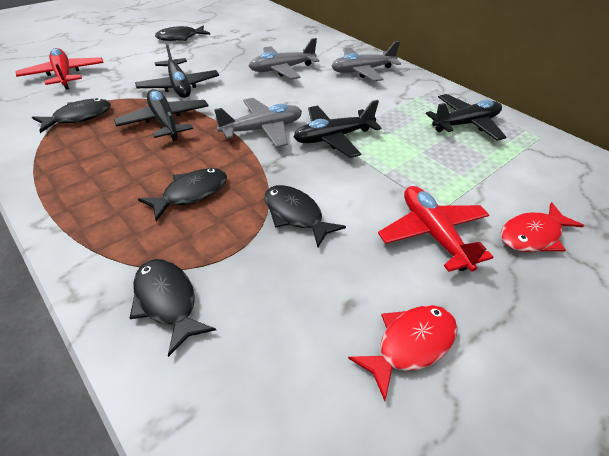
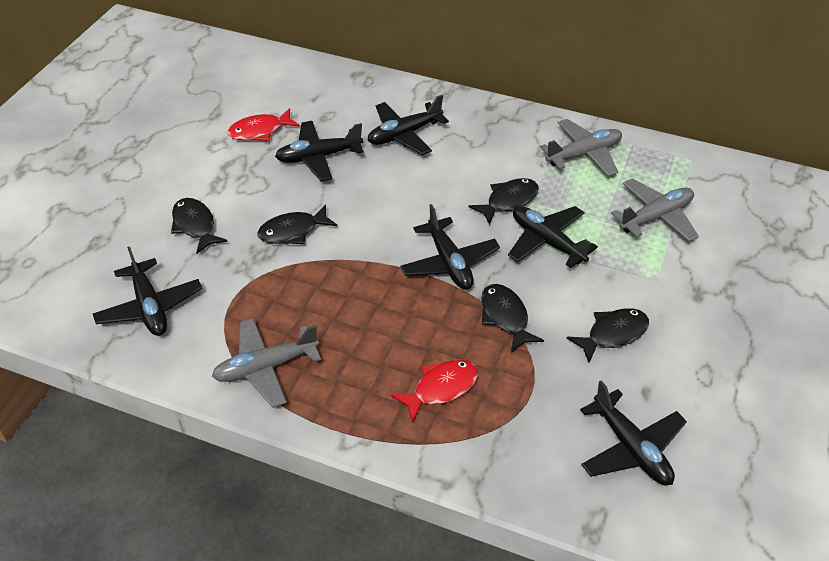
black plane: [114,89,209,141] [135,43,219,98] [294,100,382,158] [426,94,506,141] = 4 -> [93,246,202,336] [275,121,363,181] [367,95,449,155] [400,204,500,290] [508,206,598,268] [580,381,687,485] = 6
red plane: [16,48,104,90] [378,186,493,272] = 2 -> none = 0

